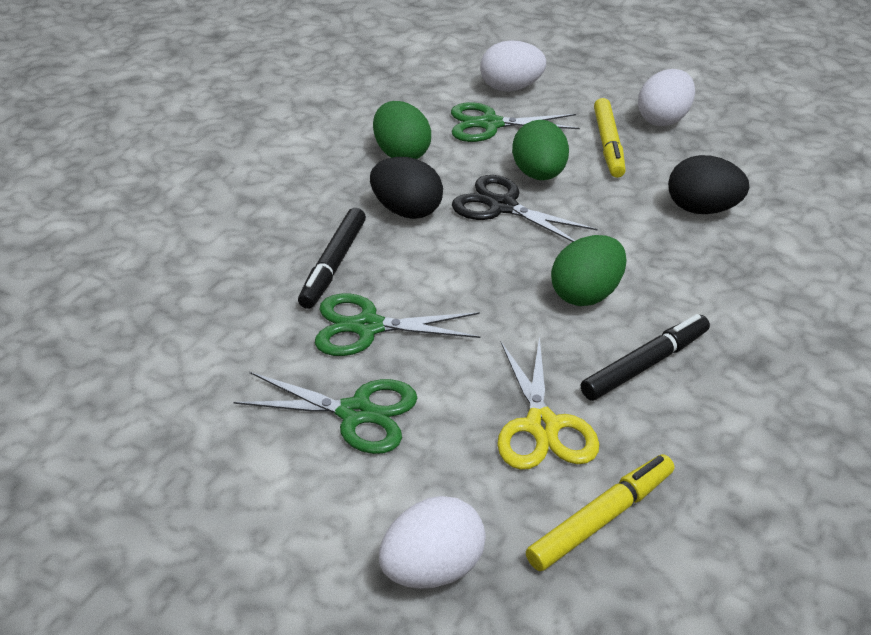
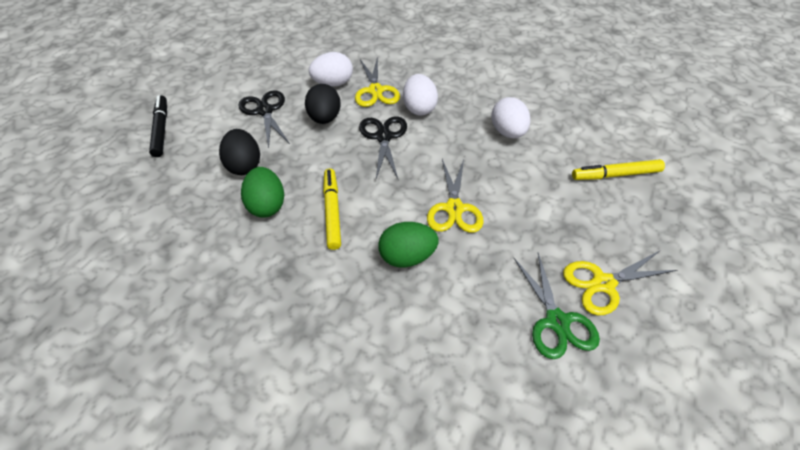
black marker: [298,208,366,309] [581,314,710,401] = 2 -> [149,95,167,157] = 1
black scissors: [452,175,597,242] = 1 -> [238,90,290,148] [359,116,407,179] = 2
green egg: [373,101,431,159] [512,120,569,180] [551,235,626,306] = 3 -> [241,167,284,218] [378,222,439,268] = 2
green scissors: [234,372,417,454] [315,294,481,356] [451,102,580,142] = 3 -> [514,253,600,359] = 1
yellow scissors: [497,336,599,470] = 1 -> [355,56,400,107] [427,159,484,233] [563,251,677,315] = 3

